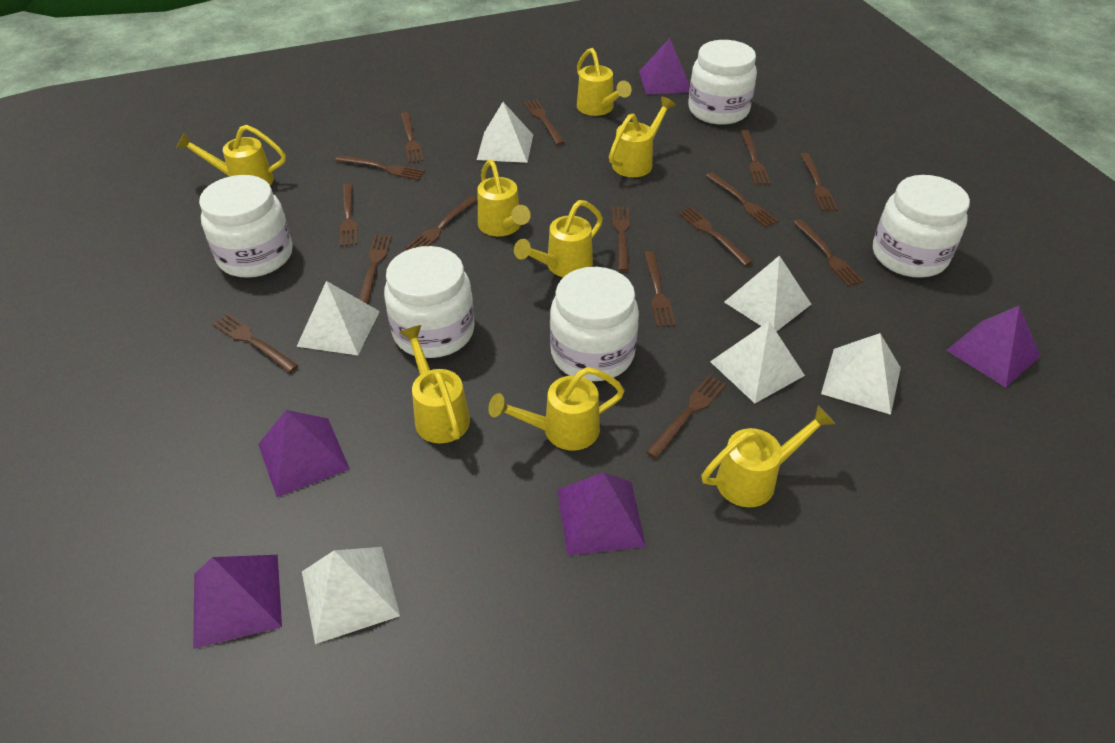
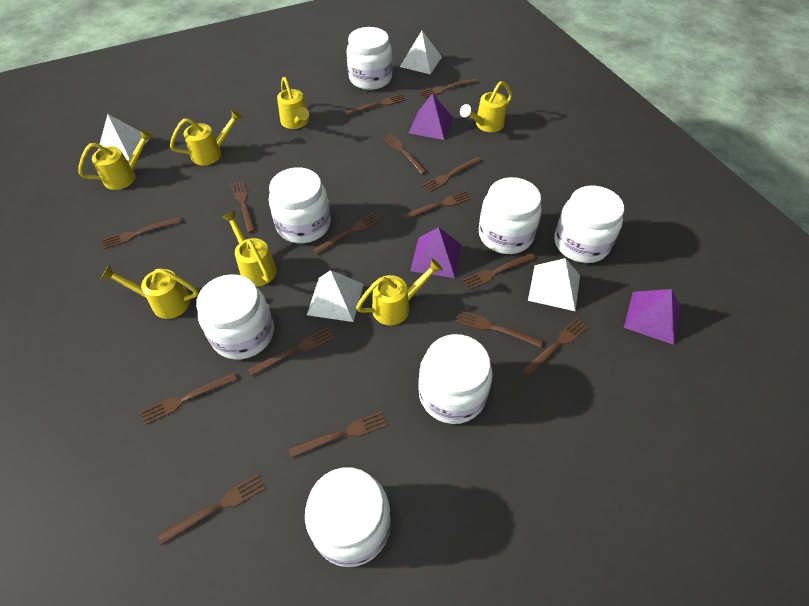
purple pyramid: [193,555,282,649] [258,410,350,497] [557,472,646,556] [639,38,690,95] [946,306,1041,388] = 5 -> [409,93,453,140] [410,227,461,278] [624,289,681,345] = 3
white jar: [199,175,293,278] [384,246,475,358] [550,267,639,381] [688,40,757,125] [873,175,970,278] = 5 -> [196,274,274,359] [269,167,331,243] [305,467,391,567] [347,27,392,90] [418,334,493,424] [479,177,542,254] [554,185,624,263] = 7
white pyramid: [297,281,380,355] [302,547,400,644] [477,102,533,163] [710,321,805,403] [724,255,811,332] [821,333,901,415] = 6 -> [98,114,149,161] [307,270,364,322] [400,31,442,74] [528,258,580,311] = 4
yellow watering can: [176,125,286,185] [399,325,470,443] [478,160,531,236] [488,367,625,450] [514,200,603,277] [577,48,632,116] [609,96,676,177] [701,405,835,507] = 8 -> [78,129,153,190] [101,265,198,319] [170,109,243,165] [222,211,277,286] [277,77,309,129] [356,259,443,325] [460,81,513,132] = 7

